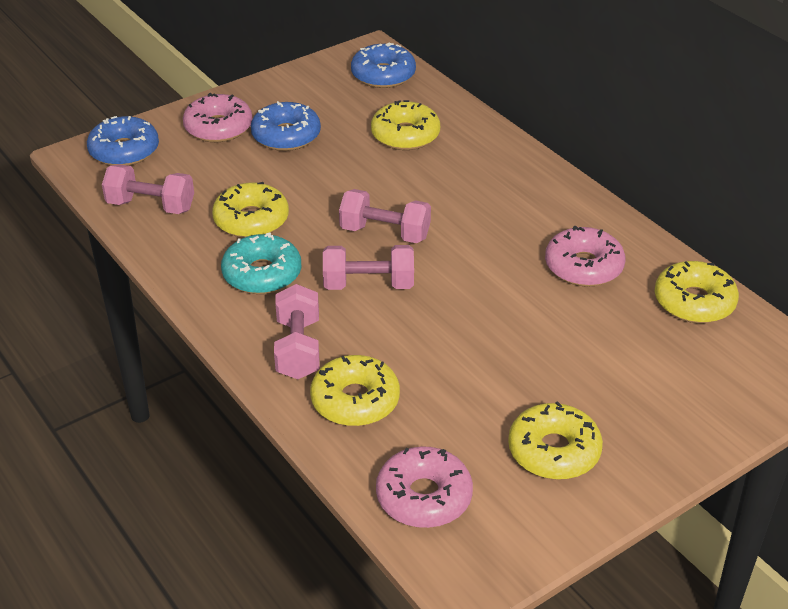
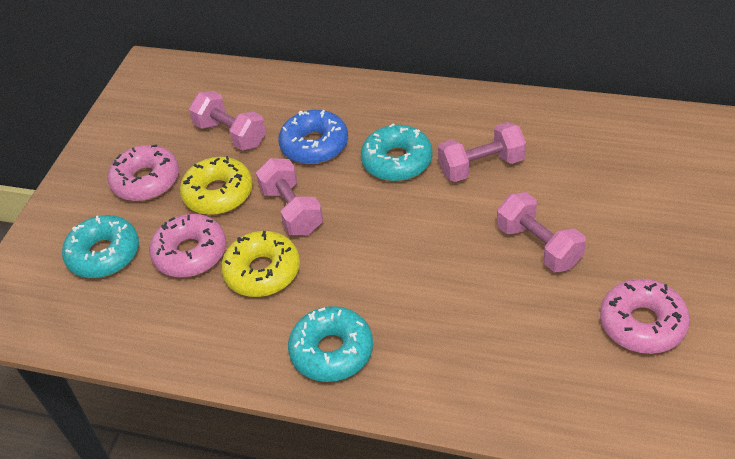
blue donut: [87,116,159,166] [251,101,321,151] [351,42,416,88] = 3 -> [278,110,348,164] = 1
turquoise donut: [221,233,301,294] = 1 -> [62,215,139,278] [288,306,373,382] [361,123,433,181] = 3
yellow donut: [212,182,289,238] [310,355,400,426] [371,100,440,150] [508,401,603,480] [655,261,739,323] = 5 -> [180,156,253,215] [221,231,300,297] = 2

